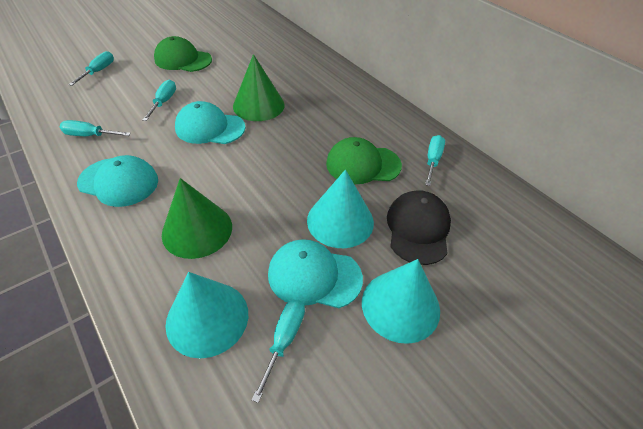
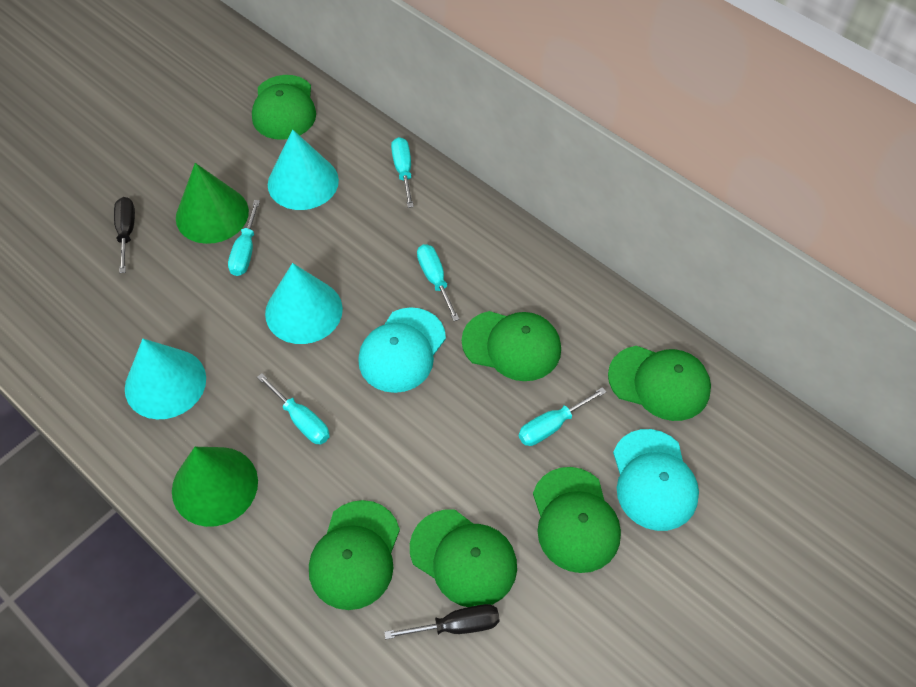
black cap: [387,190,451,265] = 1 -> none = 0
black screwdriver: none = 0 -> [114,197,135,273] [384,604,500,639] = 2
green cap: [154,36,212,72] [326,137,402,184] = 2 -> [252,75,316,140] [309,500,400,610] [410,510,517,607] [462,311,561,381] [533,467,621,573] [608,346,711,421] = 6
turquoise cap: [77,155,158,207] [175,101,245,144] [268,239,363,308] = 3 -> [358,307,446,393] [613,429,699,531] = 2

